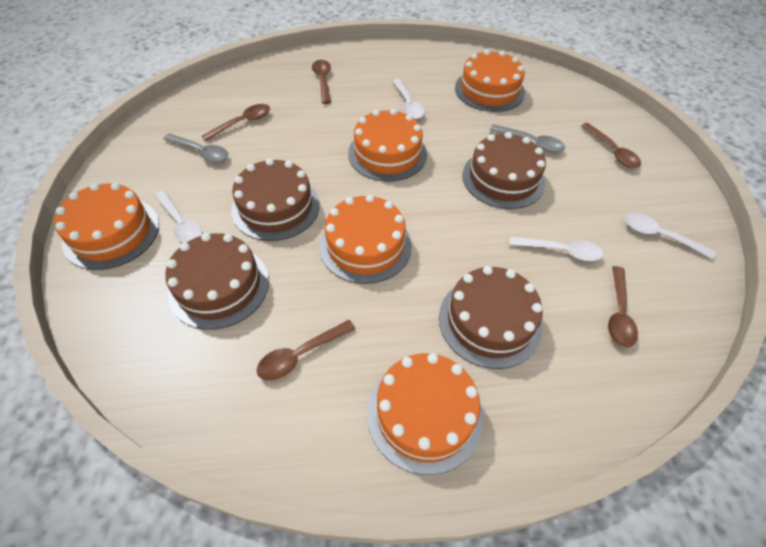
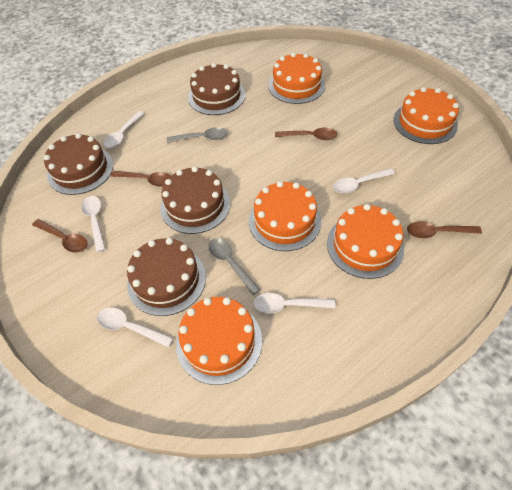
brown spoon: [202,104,270,141] [257,320,355,380] [312,60,331,104] [581,123,641,168] [608,266,638,347] = 5 -> [32,219,88,253] [110,171,170,187] [275,128,337,140] [407,221,482,238] = 4
white spoon: [155,191,202,243] [393,79,425,119] [509,236,603,261] [625,213,716,259] = 4 -> [82,196,105,252] [97,308,173,348] [104,111,145,148] [253,293,335,314] [333,168,395,193] = 5

